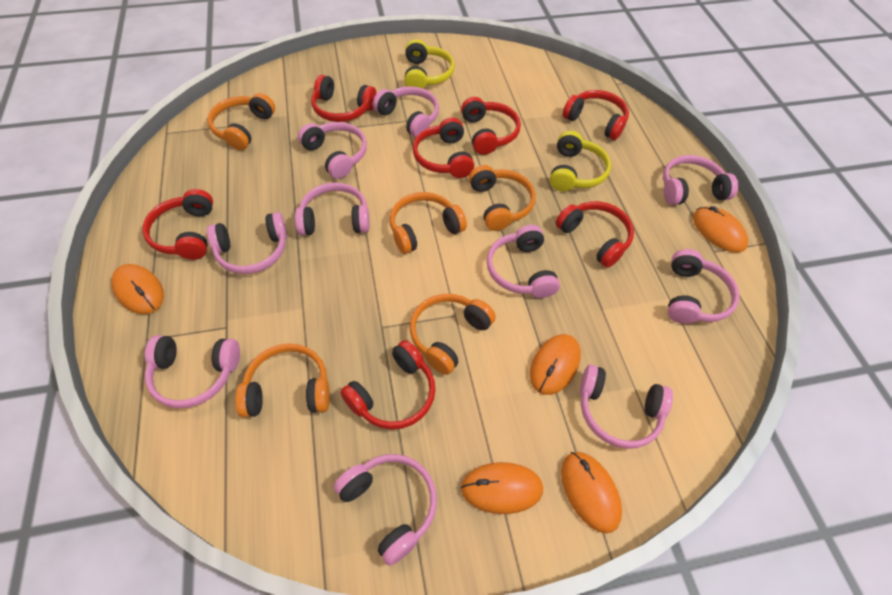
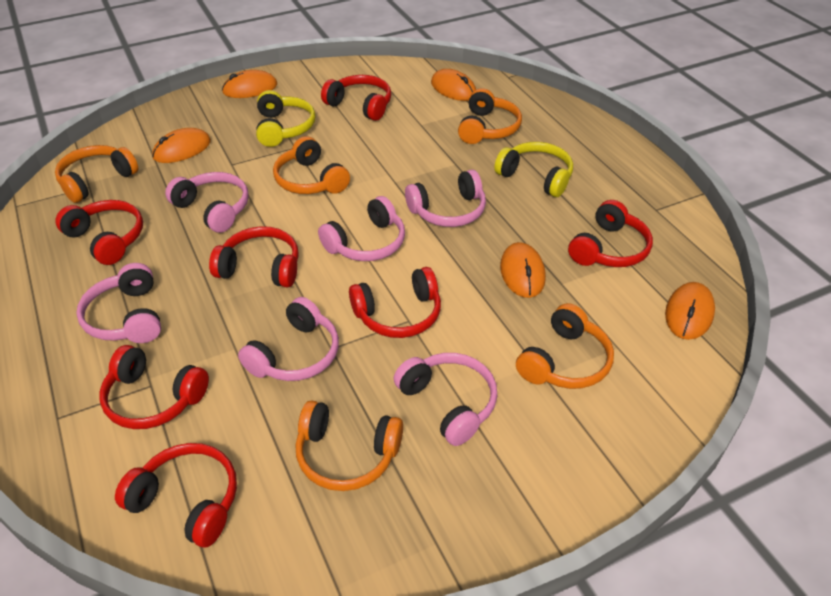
pink headphones: [145,335,240,408] [207,212,287,274] [295,182,370,235] [298,122,367,179] [334,454,437,566] [373,86,439,138] [487,225,560,298] [580,365,673,449] [663,155,738,205] [668,249,740,324] = 10 -> [76,263,161,343] [165,172,249,233] [238,297,339,381] [318,196,405,261] [394,353,497,446] [405,170,486,227] = 6

